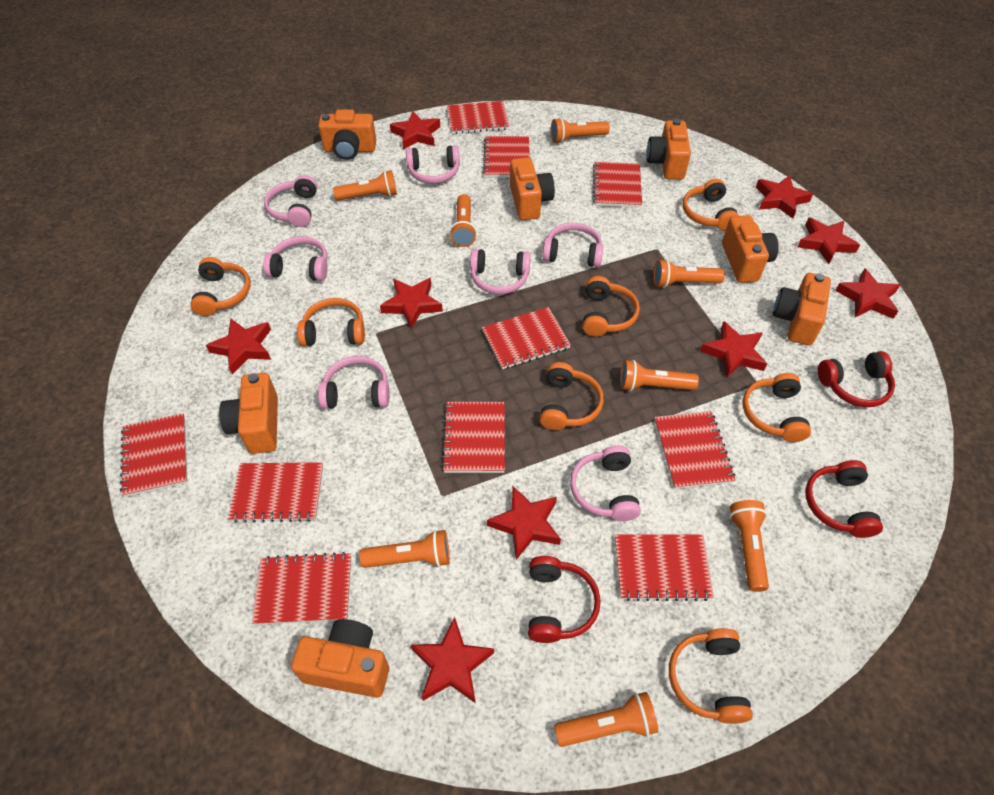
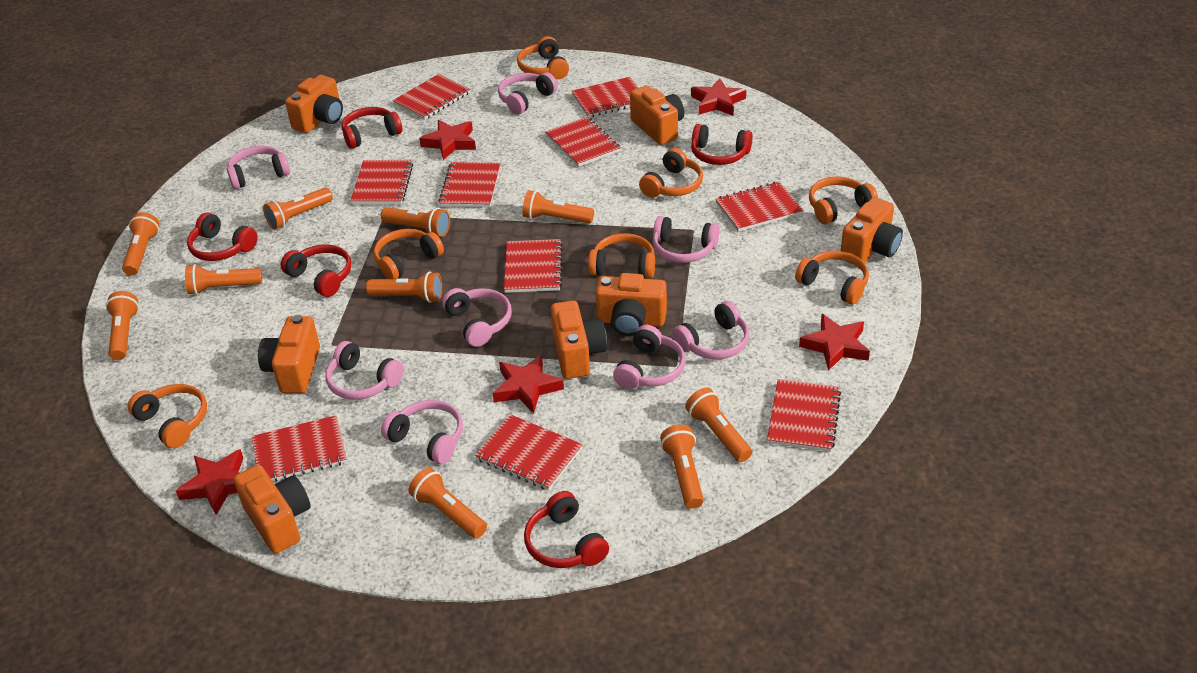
orange flashlight: [333,170,397,201] [359,530,450,568] [449,194,477,247] [551,118,610,143] [554,692,658,747] [620,360,699,391] [653,259,725,288] [729,500,769,592] = 8 -> [106,291,139,360] [122,212,160,276] [185,264,262,295] [263,188,333,229] [366,271,442,303] [381,207,450,237] [408,468,487,539] [523,190,594,224] [660,425,704,509] [685,388,752,462] = 10
pink headphones: [263,236,328,281] [264,175,317,227] [318,356,389,409] [406,145,460,184] [470,249,531,294] [543,223,603,267] [570,445,641,521] = 7 -> [227,146,290,189] [325,341,404,400] [381,400,463,464] [442,288,512,347] [498,72,558,114] [613,325,686,389] [653,216,719,263] [673,301,749,359] = 8
red headphones: [528,556,601,643] [805,460,883,538] [818,351,895,407] = 3 -> [187,213,258,261] [281,244,352,297] [342,107,402,149] [524,491,609,568] [691,124,753,165] = 5
red star: [206,319,271,374] [380,278,443,329] [390,111,440,149] [411,617,494,703] [487,486,561,560] [700,321,767,378] [756,175,813,219] [798,218,860,264] [835,268,900,319] = 9 -> [176,449,244,515] [419,120,476,160] [493,354,564,414] [691,78,746,116] [799,314,870,371] = 5

